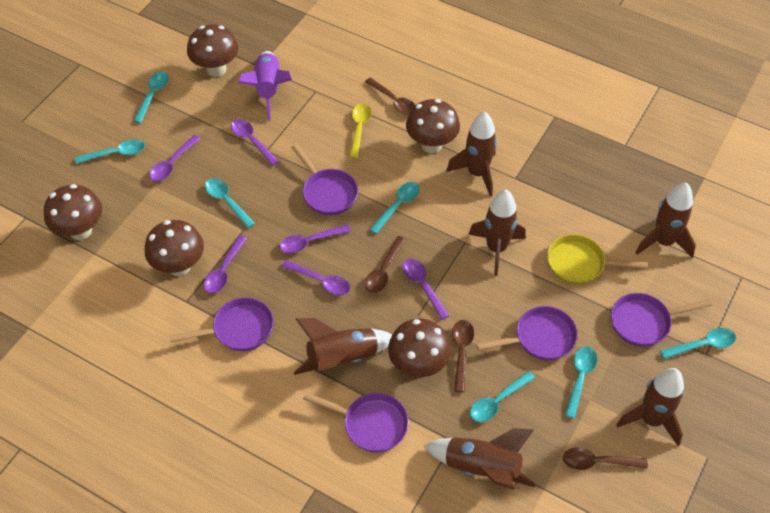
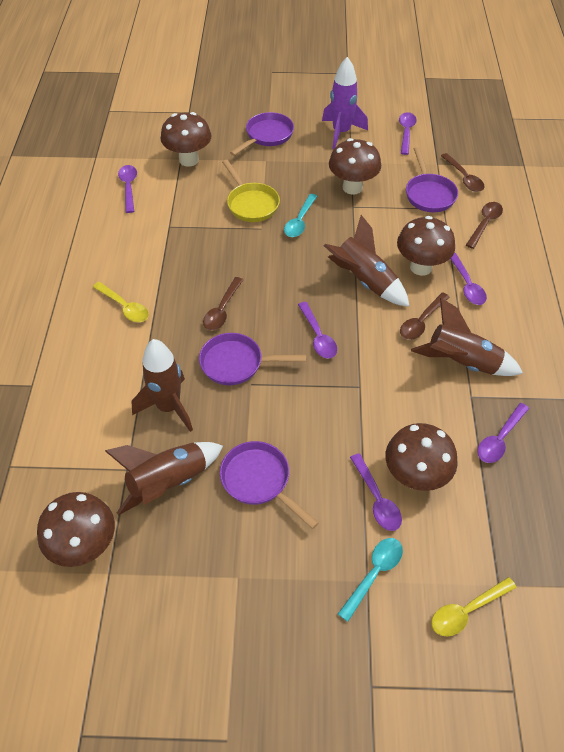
brown rocket: [293,318,392,375] [424,428,536,490] [446,111,497,197] [468,189,526,276] [616,368,684,446] [635,183,696,258] = 6 -> [105,442,223,515] [131,339,193,432] [324,215,410,307] [411,298,523,376] = 4
purple pan: [170,297,274,351] [291,144,358,215] [303,393,409,452] [476,306,578,360] [611,293,712,347] = 5 -> [199,333,306,385] [220,441,319,529] [230,112,294,156] [406,147,458,212] = 4
turquoise spoon: [75,139,145,164] [133,71,169,123] [205,178,255,228] [369,182,420,234] [470,371,535,422] [565,346,597,419] [660,328,736,359] = 7 -> [284,194,317,237] [338,538,403,622] = 2
yellow spoon: [349,103,372,159] = 1 -> [93,282,149,322] [432,577,517,636] = 2

